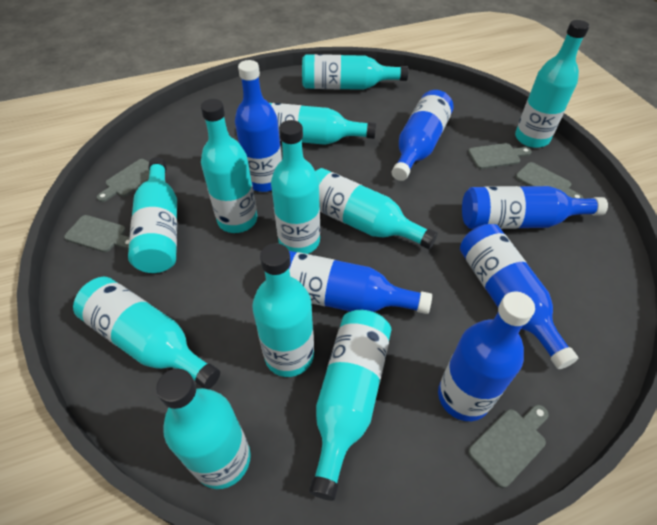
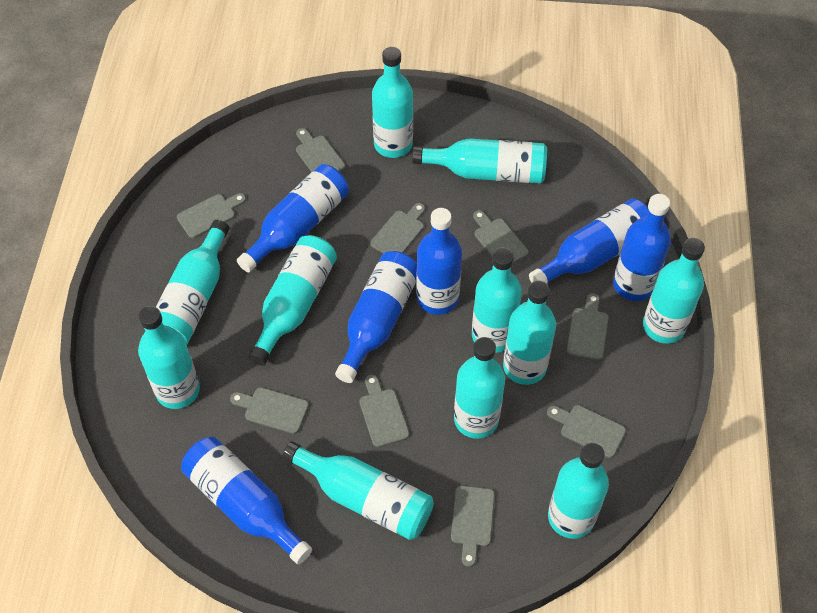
grey cutting board: [64,215,129,252] [97,159,150,202] [468,143,532,169] [468,405,548,488] [515,162,584,199] = 5 -> [177,193,246,238] [230,387,309,434] [296,128,346,172] [359,375,409,447] [370,203,425,253] [451,486,495,567] [473,210,528,263] [547,405,626,458] [567,293,609,360] = 9

